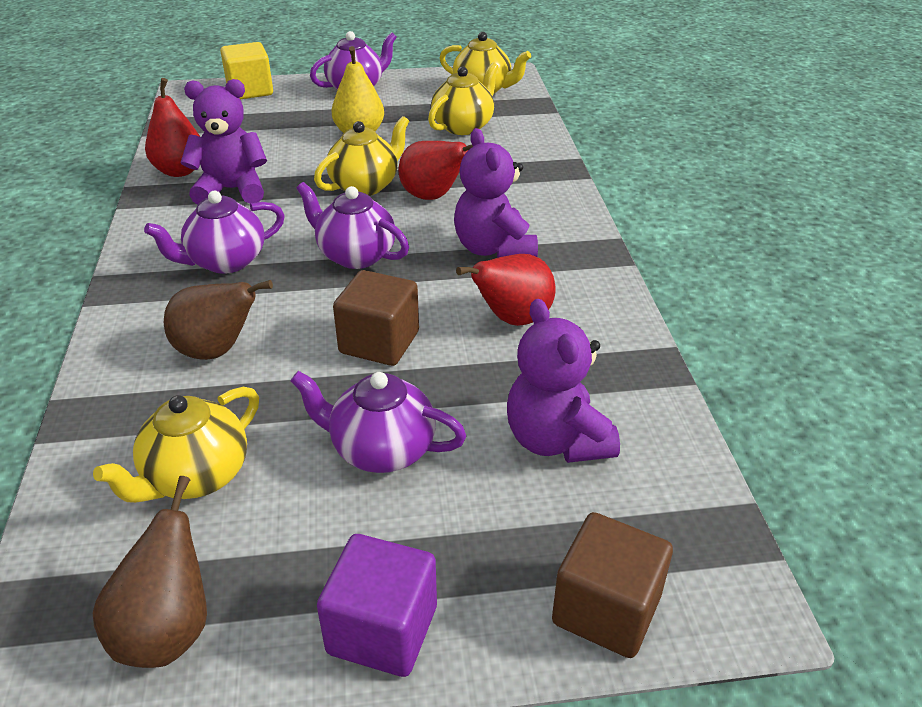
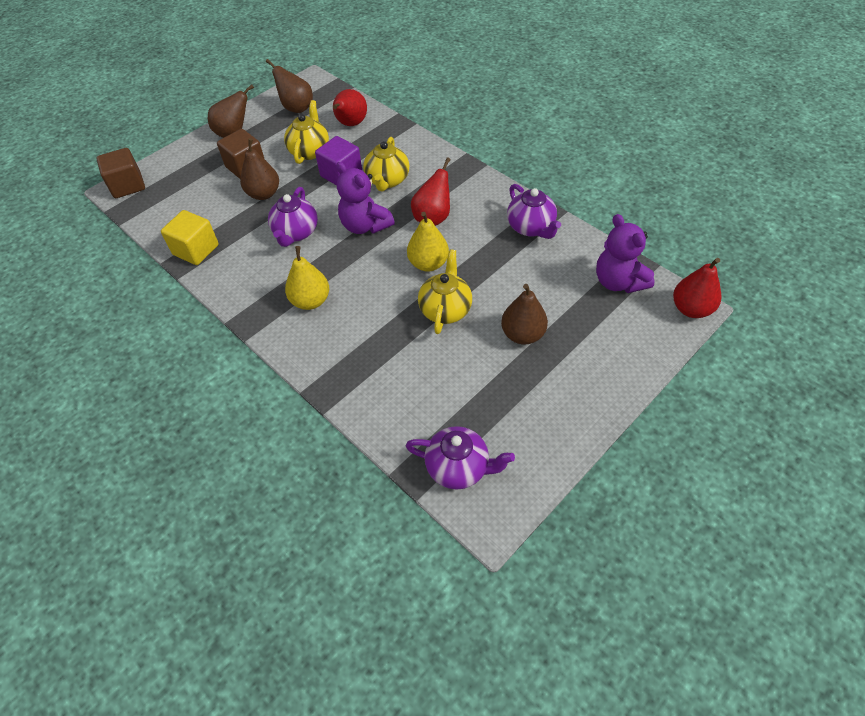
brown pear: [93,476,207,668] [164,280,273,360] = 2 -> [208,84,254,138] [240,138,279,200] [266,59,313,113] [501,284,548,345] = 4
purple teapot: [144,191,285,274] [290,371,466,473] [296,182,409,269] [310,31,397,90] = 4 -> [268,187,318,247] [406,426,515,489] [507,184,561,239] = 3
purple teddy bear: [180,79,267,205] [454,128,538,258] [507,299,620,463] = 3 -> [336,162,395,234] [596,214,655,293] = 2
yellow pear: [331,46,384,133] = 1 -> [285,246,329,310] [407,212,449,272] = 2
yellow teapot: [93,387,259,503] [314,116,409,196] [428,62,498,135] [440,32,531,93] = 4 -> [284,100,329,164] [363,137,409,191] [418,250,472,334] = 3

